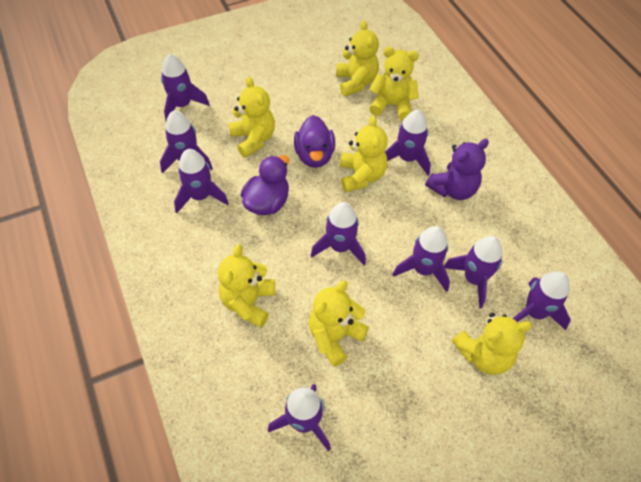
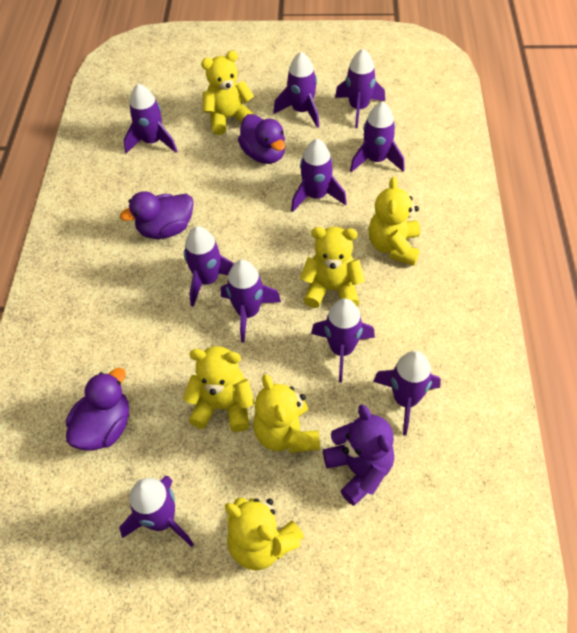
purple duck: [241,155,289,215] [294,115,335,168] = 2 -> [66,368,129,450] [120,191,194,239] [238,114,285,164] = 3
purple rocket: [160,110,213,173] [161,54,210,121] [174,149,229,213] [268,384,331,452] [311,202,366,265] [385,110,431,176] [393,226,450,292] [444,236,503,309] [513,271,571,330] = 9 -> [119,476,194,547] [124,84,177,153] [184,226,235,307] [221,260,281,343] [273,52,319,128] [291,139,347,212] [311,298,375,382] [335,49,385,128] [350,101,404,172] [373,351,441,436] = 10
yellow teddy bear: [218,244,275,328] [229,77,275,158] [309,280,369,367] [336,20,379,96] [340,115,388,192] [369,47,419,121] [452,313,532,375] = 7 -> [183,346,255,432] [201,51,254,135] [225,497,304,570] [253,374,320,453] [300,227,365,308] [368,176,420,266] = 6

